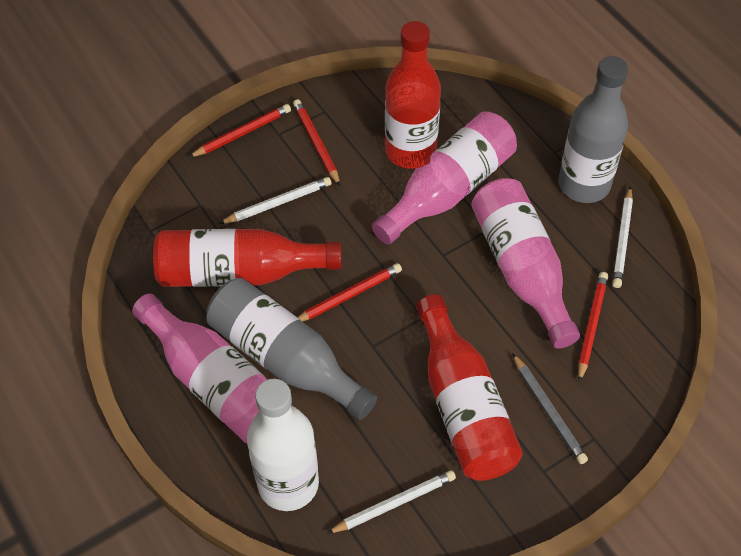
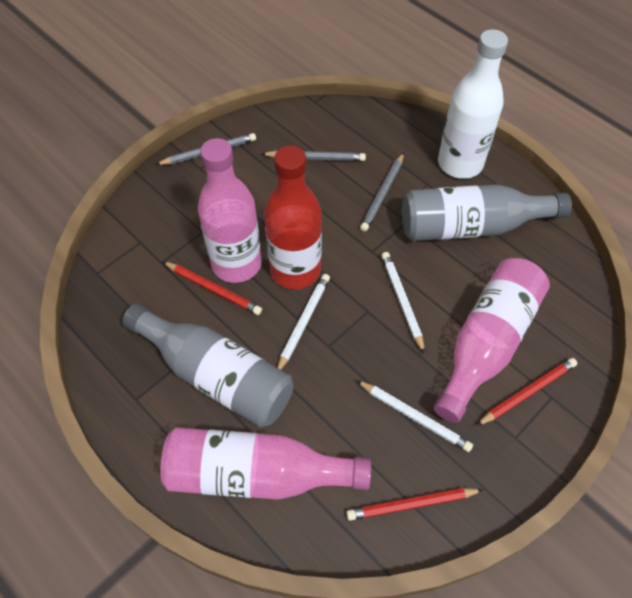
grey pencil: [512,353,588,464] = 1 -> [155,133,256,165] [262,150,366,161] [360,153,404,232] = 3
red bottle: [153,229,341,287] [385,21,441,169] [416,294,523,481] = 3 -> [264,146,322,290] = 1
red pencil: [188,104,291,158] [293,99,340,186] [298,263,402,321] [578,272,608,382] = 4 -> [163,262,262,315] [346,488,483,521] [476,358,577,426] = 3

